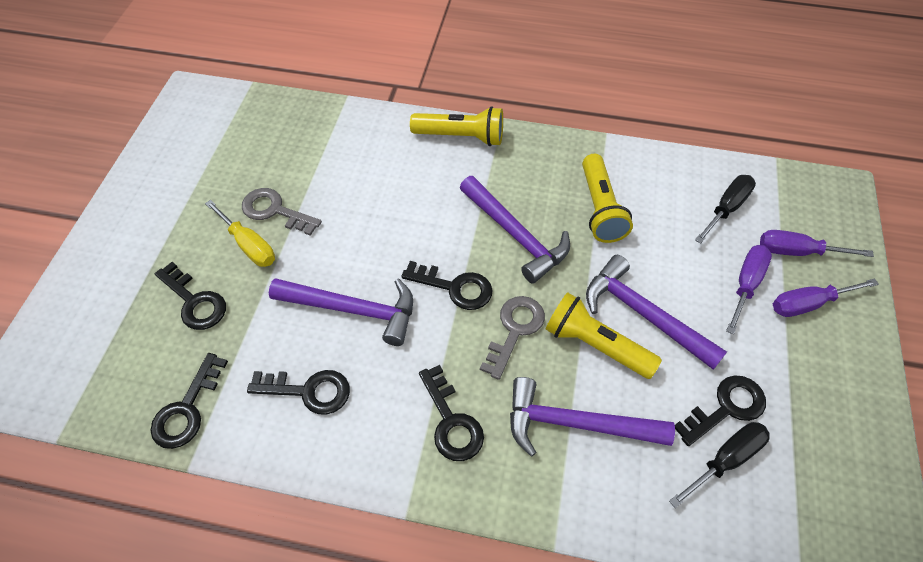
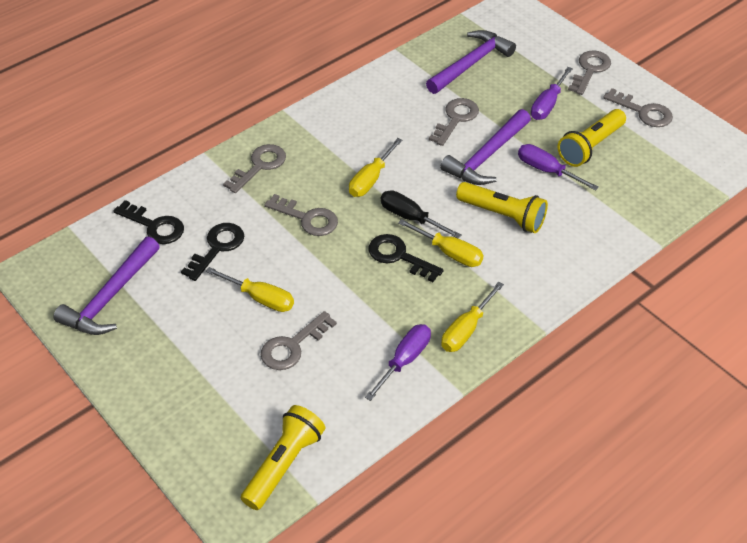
black key: [150,353,228,449] [155,262,226,330] [247,370,350,415] [401,261,492,310] [419,365,484,461] [675,376,766,446] = 6 -> [113,200,184,244] [181,223,244,281] [369,234,444,282] = 3
black screwdriver: [669,422,770,508] [695,175,756,244] = 2 -> [380,190,461,239] = 1
grey key: [242,188,322,236] [480,296,545,380] = 2 -> [223,144,286,193] [261,311,337,370] [265,194,338,236] [429,98,479,146] [568,50,611,95] [603,88,673,127] = 6
purple hammer: [269,278,413,346] [460,176,570,284] [510,377,675,456] [586,255,727,370] = 4 -> [53,236,160,335] [426,30,516,94] [440,109,531,185] = 3
yellow screwdriver: [205,200,275,267] = 1 -> [206,267,294,312] [349,138,402,197] [398,219,483,267] [441,282,504,352] = 4

